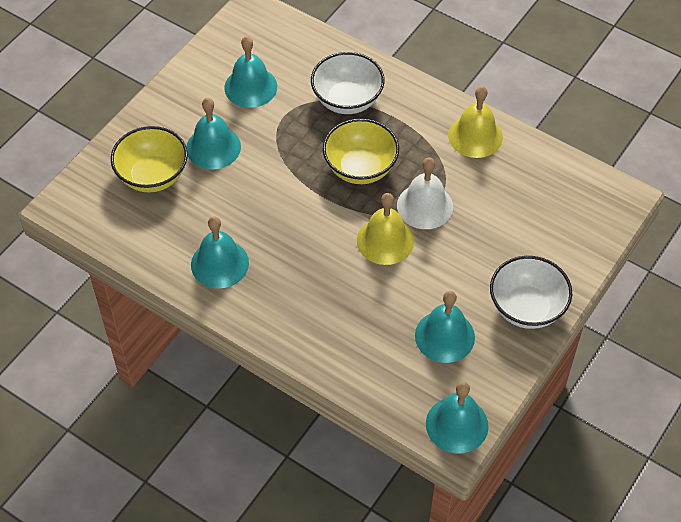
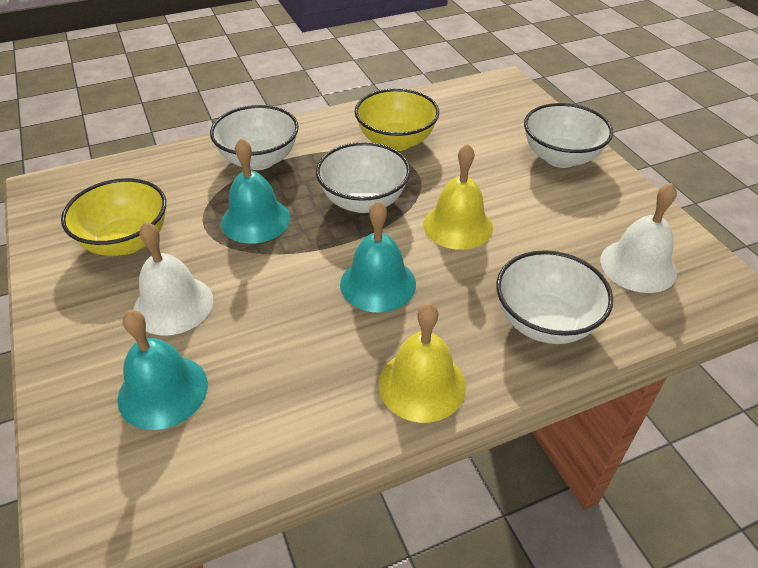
turquoise bell: [187,98,241,169] [191,216,249,289] [224,36,277,108] [415,291,475,363] [426,382,489,453] = 5 -> [117,310,208,430] [221,138,290,244] [340,201,416,312] = 3
white bell: [397,157,453,229] = 1 -> [133,222,213,336] [600,183,677,293] = 2
white bowl: [311,52,385,114] [490,256,572,329] = 2 -> [210,105,299,170] [316,142,411,213] [496,250,613,344] [524,103,613,168] = 4

